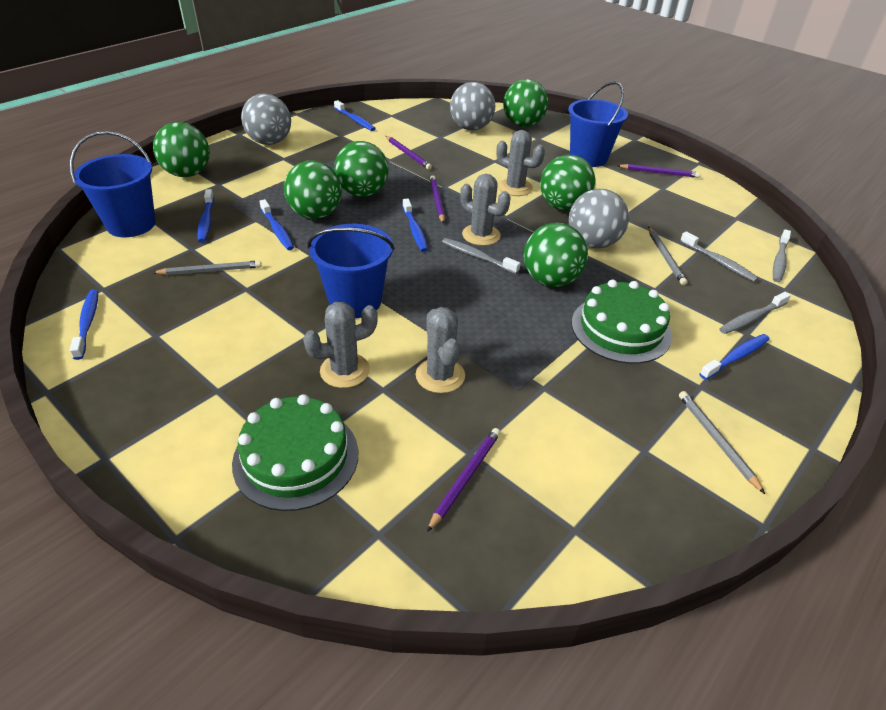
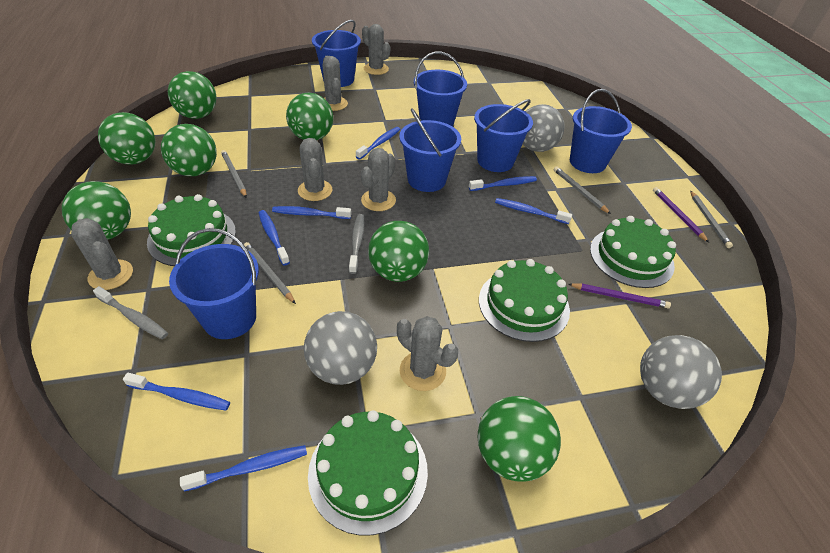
blue bucket: [70,131,156,238] [307,224,395,318] [568,82,628,167] = 3 -> [169,228,259,339] [312,20,361,87] [399,109,461,192] [414,52,467,127] [474,99,533,172] [570,89,632,173] = 6
blue toothbrush: [70,290,98,360] [197,189,214,242] [259,199,294,250] [334,100,376,131] [402,199,428,252] [700,334,770,380] = 6 -> [123,373,230,411] [180,445,307,492] [259,210,290,265] [272,206,352,219] [356,127,400,160] [469,176,537,191] [495,198,572,224] = 7
green ball: [153,122,210,177] [284,161,342,219] [334,141,389,197] [503,79,548,127] [524,223,588,287] [540,155,596,211] = 6 -> [62,181,131,240] [98,112,155,165] [161,124,217,176] [168,71,216,119] [286,92,333,140] [368,221,429,282] [478,396,561,482] = 7
green cake: [232,394,358,511] [572,280,672,364] = 2 -> [147,194,236,266] [308,410,428,536] [479,259,570,342] [590,216,676,288] = 4
grey cactus: [303,302,378,388] [416,307,465,393] [460,174,510,246] [496,130,545,196] = 4 -> [71,218,133,290] [298,138,332,201] [322,56,348,111] [361,148,396,211] [362,24,390,75] [397,316,458,391] = 6
grey pencil: [152,260,262,275] [648,227,687,285] [679,391,765,494] = 3 -> [221,150,247,198] [244,242,296,304] [554,166,611,214] [690,191,733,248] = 4
grey toothbrush: [442,238,521,274] [680,231,759,282] [719,292,791,334] [773,229,791,282] = 4 -> [93,286,168,339] [349,214,365,274] = 2
purple pencil: [386,136,432,170] [427,428,501,532] [430,176,445,224] [617,164,700,178] = 4 -> [568,283,671,308] [653,187,709,242] = 2

